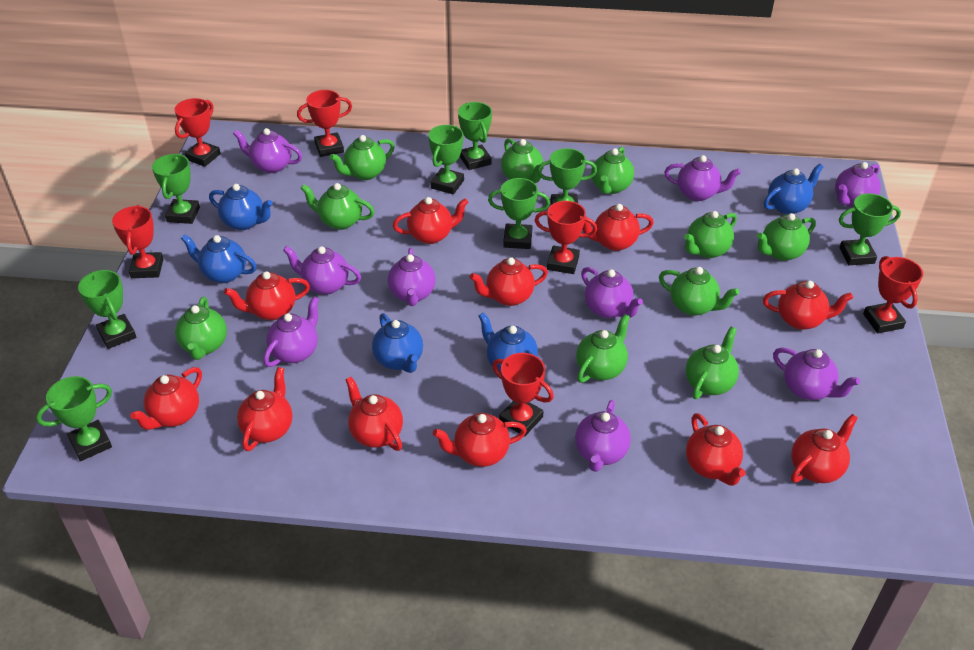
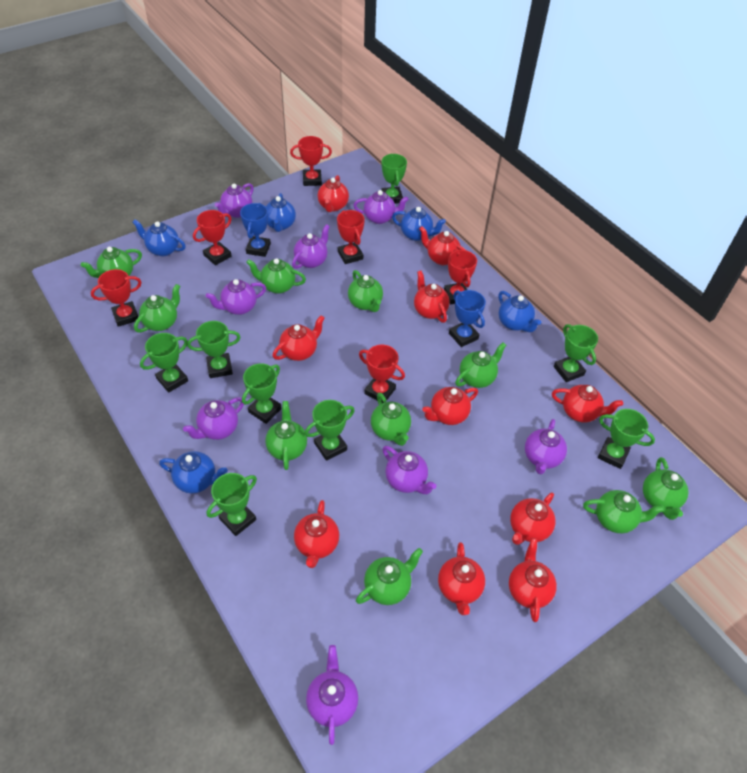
blue trophy: none = 0 -> [240,203,271,257] [449,290,486,347] = 2
purple teapot: [233,128,302,173] [263,296,319,367] [283,246,361,295] [388,248,436,306] [575,400,631,472] [581,267,643,318] [664,155,741,201] [773,348,860,400] [835,162,881,208] = 9 -> [183,397,244,440] [205,279,266,315] [215,183,254,218] [292,224,330,269] [306,645,358,745] [353,190,409,224] [382,446,436,494] [525,419,567,475] = 8
red teapot: [130,367,202,430] [224,271,310,320] [237,367,293,451] [345,377,403,451] [393,197,468,244] [433,413,527,467] [469,257,548,306] [582,204,654,251] [686,413,746,486] [763,281,853,330] [791,414,858,483] = 11 -> [272,315,325,361] [294,500,339,568] [318,175,349,212] [414,271,450,323] [419,226,467,265] [422,387,478,425] [438,542,485,615] [509,538,557,622] [510,493,556,545] [552,385,623,423] = 10

